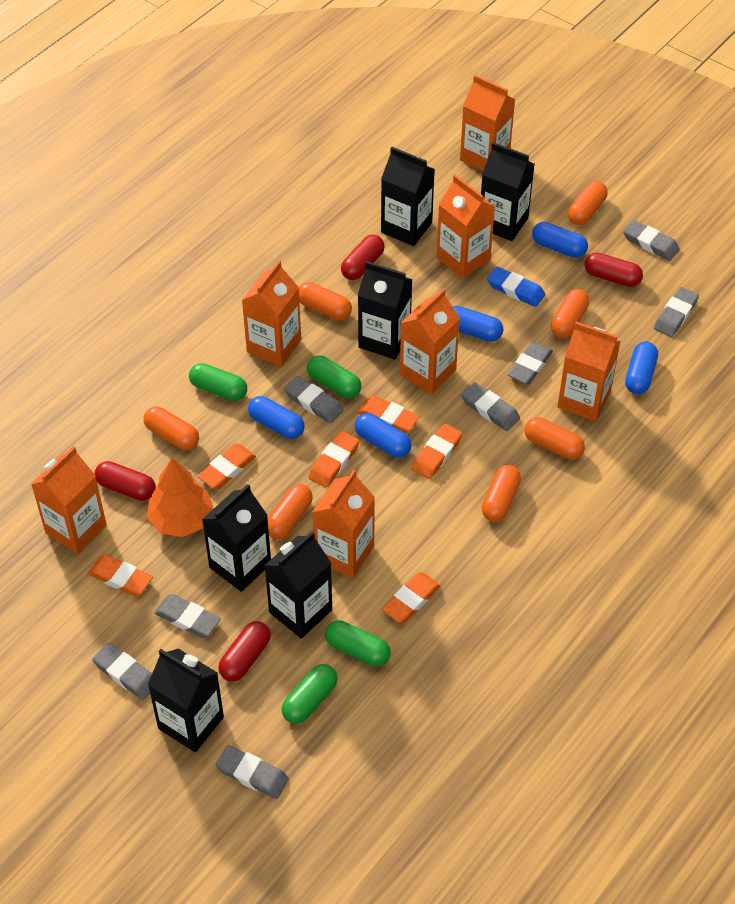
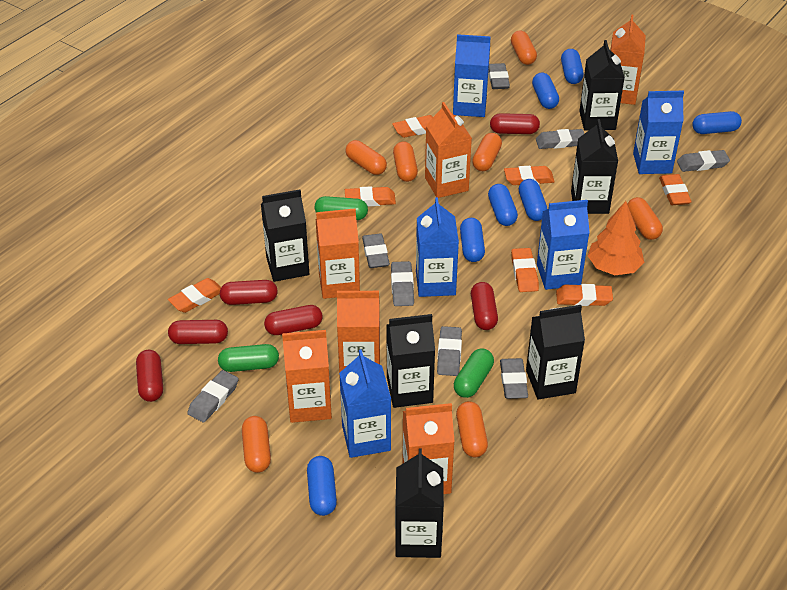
blue capsule: [248,396,305,439] [355,413,412,458] [453,306,504,342] [532,222,588,258] [625,342,658,394] = 5 -> [307,456,337,516] [460,218,485,262] [488,184,518,226] [519,179,547,221] [532,73,559,109] [561,49,584,84] [692,111,742,134] = 7
blue carton: none = 0 -> [339,349,391,458] [416,197,459,297] [453,34,491,117] [537,200,590,290] [633,91,684,174] = 5
blue eraser: [487,266,545,307] = 1 -> none = 0
green capsule: [189,363,247,401] [282,664,338,724] [307,355,361,398] [325,620,390,667] = 4 -> [218,344,279,372] [315,196,368,220] [454,348,494,398] = 3
orange carton: [31,446,107,554] [242,260,301,367] [312,469,375,578] [400,288,460,394] [436,175,495,278] [460,75,515,171] [557,322,621,421] = 7 -> [282,330,332,423] [316,208,360,299] [337,291,380,376] [402,403,455,494] [425,102,472,198] [610,15,646,105] = 6
orange eraser: [88,554,153,596] [197,444,256,489] [308,431,359,488] [357,396,420,433] [382,572,441,623] [412,423,463,479] = 6 -> [168,278,221,313] [345,186,396,206] [392,115,433,138] [504,166,555,185] [511,248,539,292] [556,284,613,306] [659,174,692,205] = 7
red capsule: [95,461,156,501] [218,621,271,682] [341,235,385,280] [585,252,643,287] = 4 -> [136,350,163,402] [168,320,228,344] [220,280,278,305] [264,305,323,335] [471,282,498,330] [490,113,540,134] = 6

